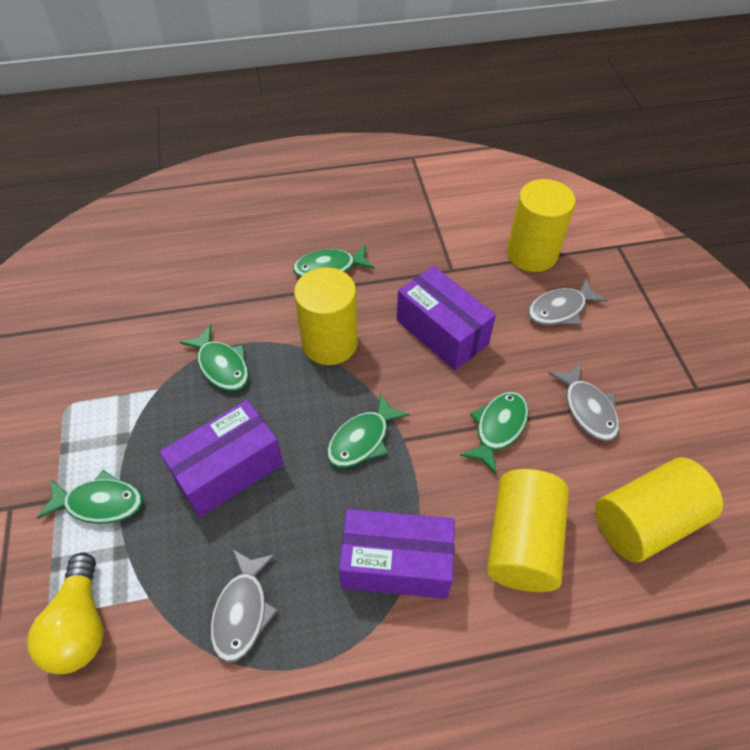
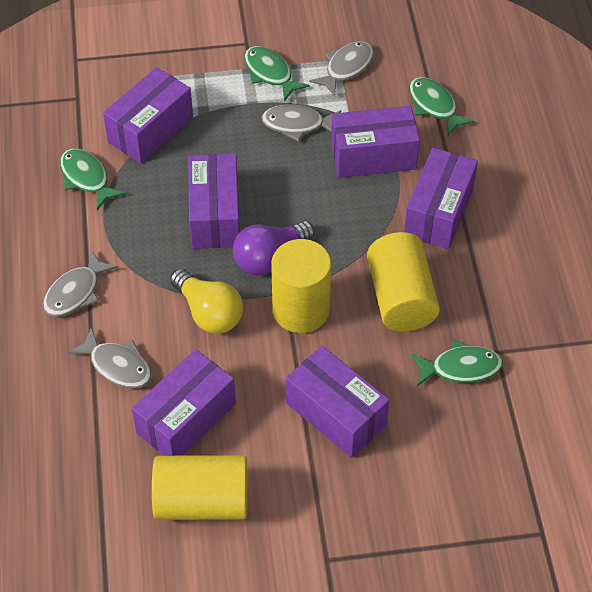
green fish: [37,470,143,524] [180,324,249,391] [293,245,375,277] [327,393,410,468] [460,392,529,474] = 5 -> [60,148,126,210] [244,46,310,102] [409,77,475,136] [411,340,503,386] = 4
grey fish: [210,549,278,663] [528,278,608,325] [548,363,619,441] = 3 -> [43,250,118,317] [67,327,152,389] [261,104,341,142] [309,41,374,96] = 4
purple box: [159,400,283,517] [339,509,455,599] [397,266,496,370] = 3 -> [103,67,193,164] [132,349,236,456] [188,154,240,249] [286,346,390,458] [331,106,420,178] [404,148,478,249] = 6
purple light bulb: none = 0 -> [233,220,315,275] = 1
yellow cylinder: [294,267,358,365] [487,469,569,592] [507,179,576,272] [595,457,723,563] = 4 -> [152,455,248,520] [271,239,331,333] [367,232,440,332] = 3

